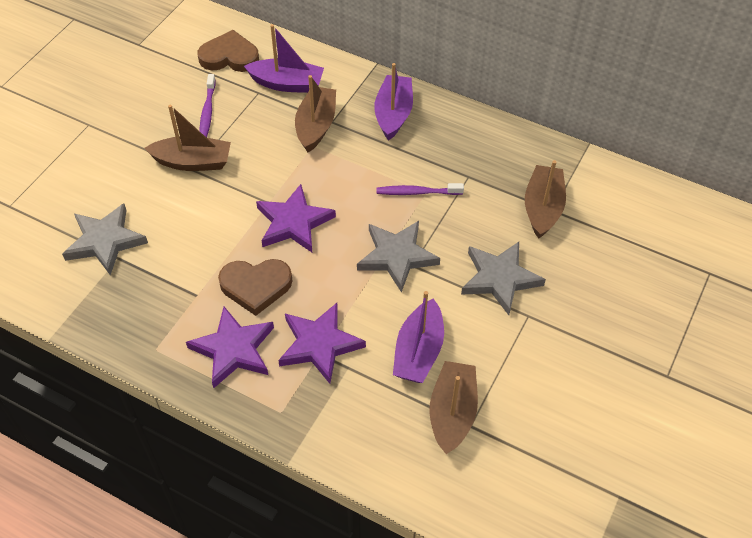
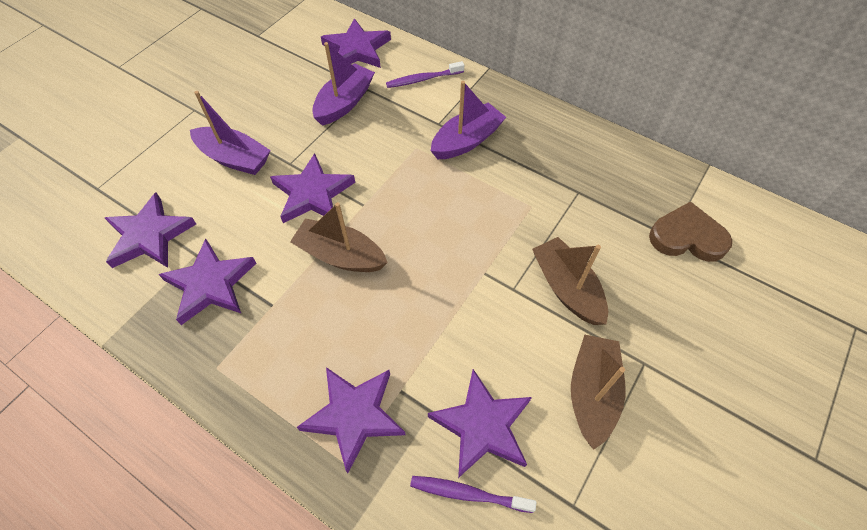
brown boat: [144,104,231,171] [295,75,336,152] [429,361,478,454] [525,160,566,238] = 4 -> [290,202,388,272] [532,237,608,325] [571,334,626,450] = 3
brown heart: [198,30,259,72] [218,259,292,316] = 2 -> [649,201,732,262] = 1
grey star: [62,204,148,275] [357,221,440,293] [461,242,546,315] = 3 -> none = 0
purple star: [186,307,274,388] [256,184,336,252] [278,303,366,384] = 3 -> [105,193,196,268] [159,238,256,325] [270,153,355,223] [297,367,405,473] [321,18,391,68] [428,369,532,478] = 6

